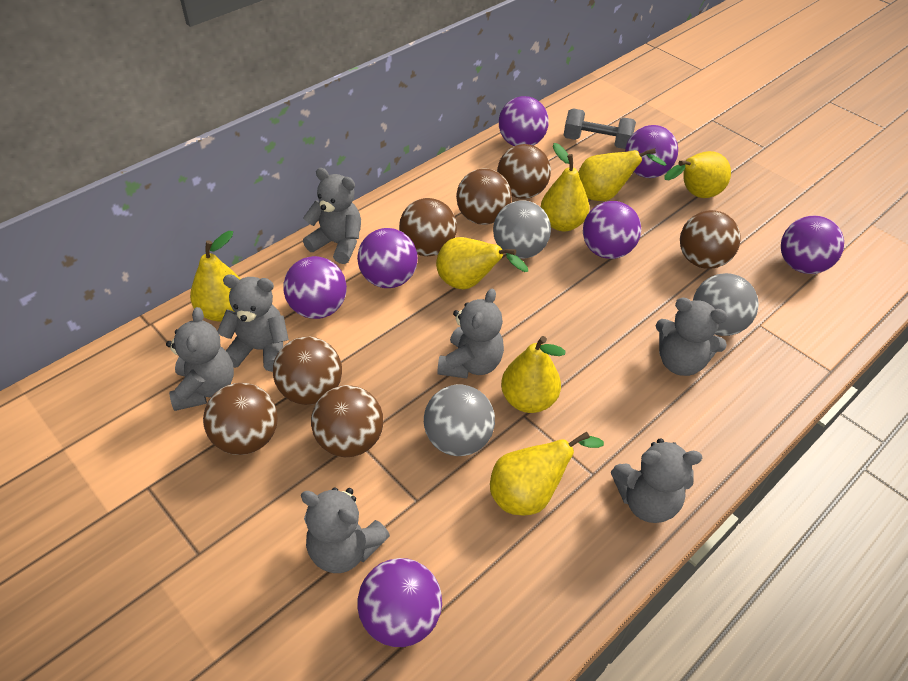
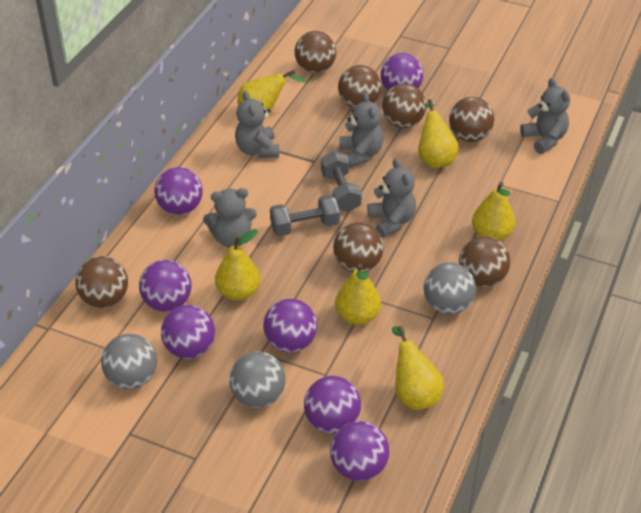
grey dumbbell: [564,108,636,149] = 1 -> [270,195,340,236] [321,151,362,212] = 2
grey teddy bear: [166,307,234,411] [217,275,289,372] [301,487,390,573] [303,168,361,264] [437,289,504,378] [611,438,702,523] [656,297,727,376] = 7 -> [203,188,257,248] [235,91,279,158] [339,93,383,168] [368,158,416,238] [520,78,570,154] = 5
yellow pear: [190,231,240,322] [436,237,528,290] [490,431,604,515] [501,336,566,413] [541,143,589,231] [578,148,667,201] [664,151,731,198] = 7 -> [215,229,260,301] [237,70,306,111] [335,263,381,325] [392,326,444,410] [418,99,459,168] [472,182,515,241] = 6

